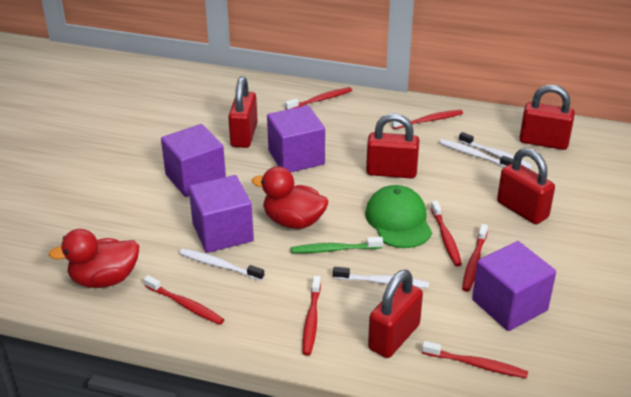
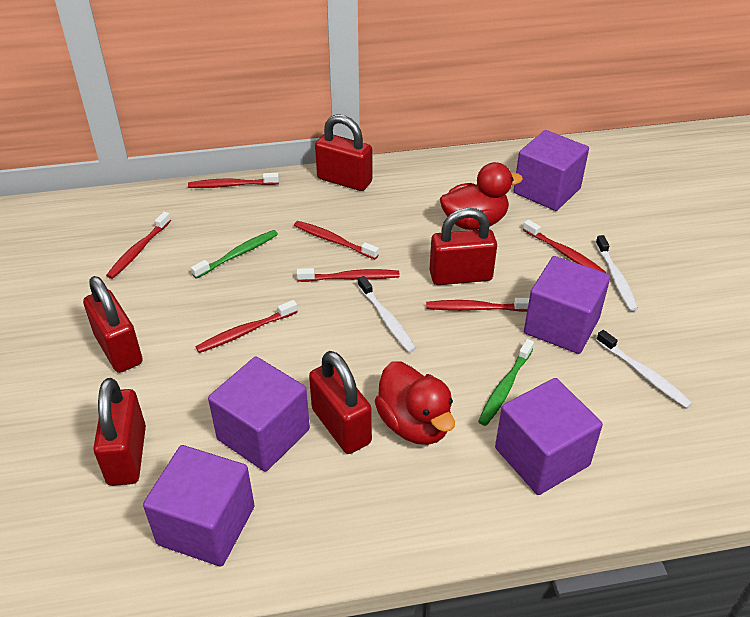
green cap: [365,185,432,248] = 1 -> none = 0
green toothbrush: [291,237,383,253] = 1 -> [191,230,278,279] [478,339,534,426] = 2
purple cube: [161,124,226,197] [189,175,254,253] [267,105,325,172] [472,241,556,331] = 4 -> [143,445,255,567] [208,357,310,472] [495,378,603,495] [514,130,589,211] [524,256,610,354] = 5
white toothbrush: [179,248,264,281] [333,267,429,288] [439,139,513,167] [459,132,533,169] = 4 -> [358,276,416,353] [596,235,638,312] [596,330,692,408] = 3

